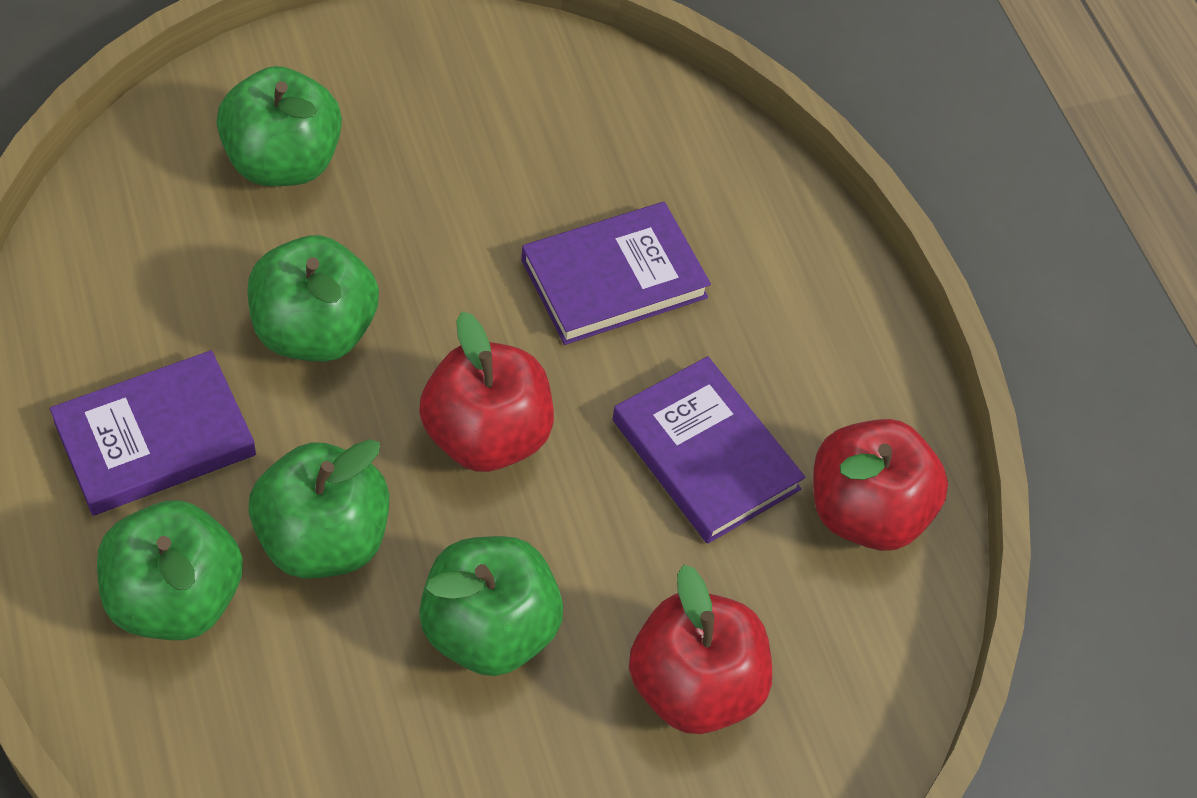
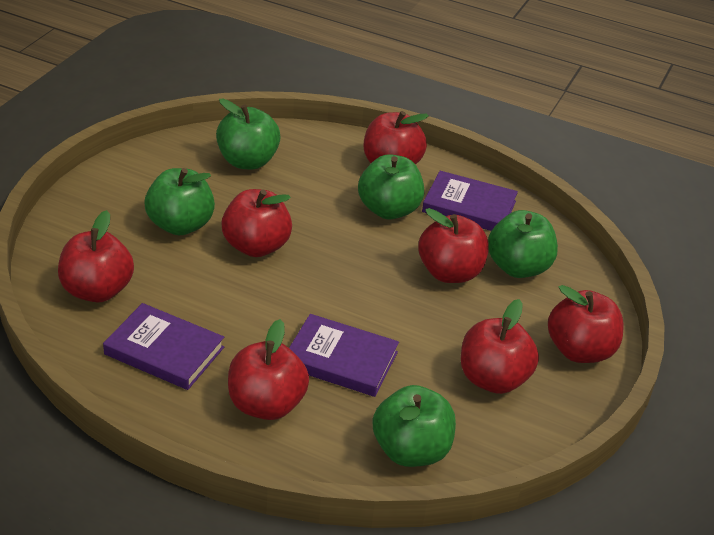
red apple: [419,312,554,472] [629,565,772,734] [813,419,948,551] = 3 -> [58,210,134,303] [221,189,292,257] [228,319,309,420] [364,111,429,165] [418,208,489,283] [461,299,539,394] [548,285,624,363] = 7

